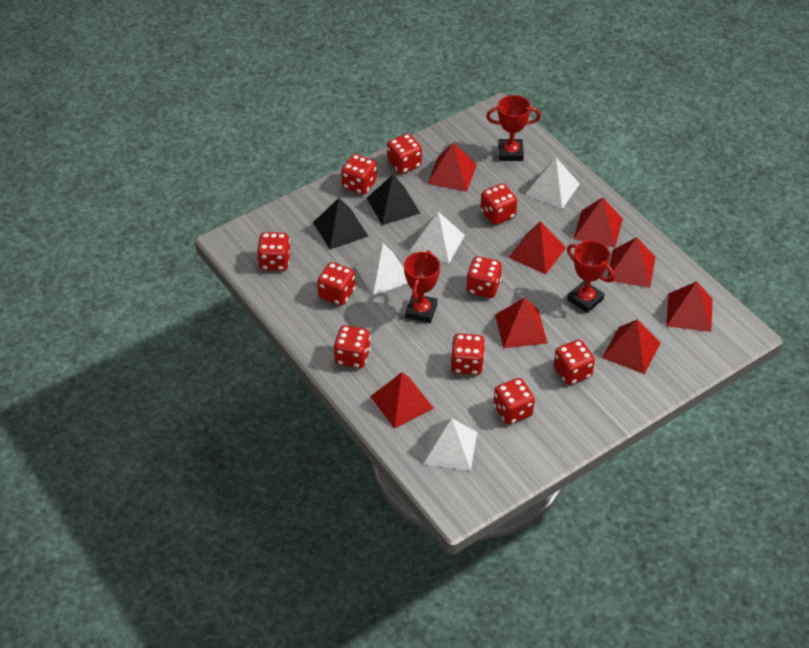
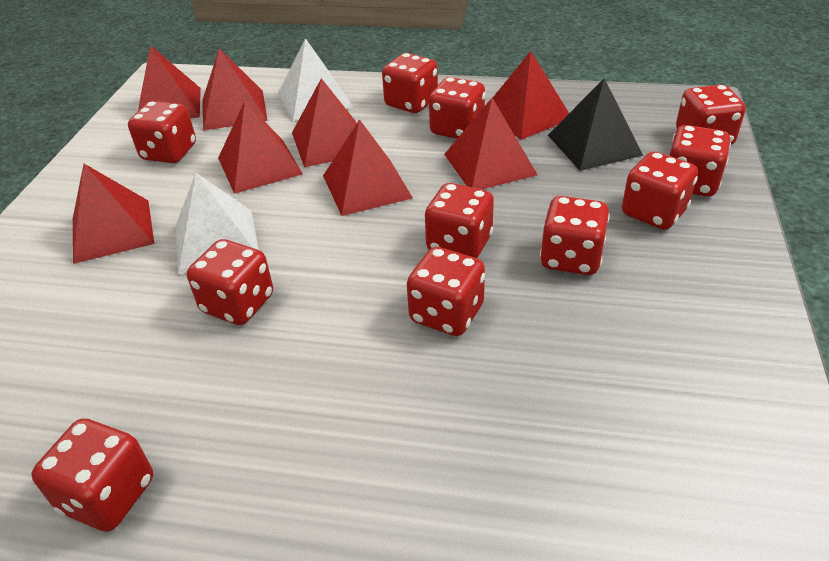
black pyramid: [313,198,368,250] [367,175,421,225] = 2 -> [548,79,643,171] = 1
red dice: [257,232,290,271] [317,262,355,306] [334,325,371,368] [341,154,377,195] [387,134,422,174] [451,333,485,375] [466,256,502,298] [480,183,517,225] [494,378,535,424] [554,340,595,385] = 10 -> [31,419,153,532] [128,101,196,163] [187,239,273,325] [382,53,438,113] [407,247,485,336] [425,183,494,258] [429,77,485,139] [540,196,610,275] [622,152,698,230] [669,125,731,197] [676,85,746,145] = 11
red trophy: [404,250,440,323] [486,95,541,161] [567,240,615,313] = 3 -> none = 0
white pyramid: [355,243,407,296] [410,212,465,263] [423,418,477,471] [525,158,580,209] = 4 -> [175,173,259,275] [278,38,353,121] = 2

